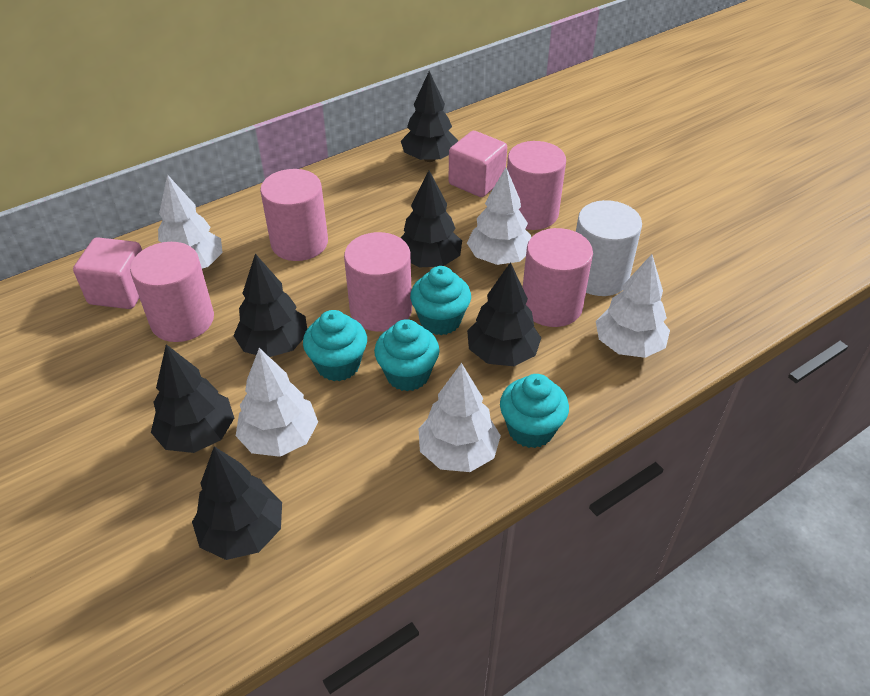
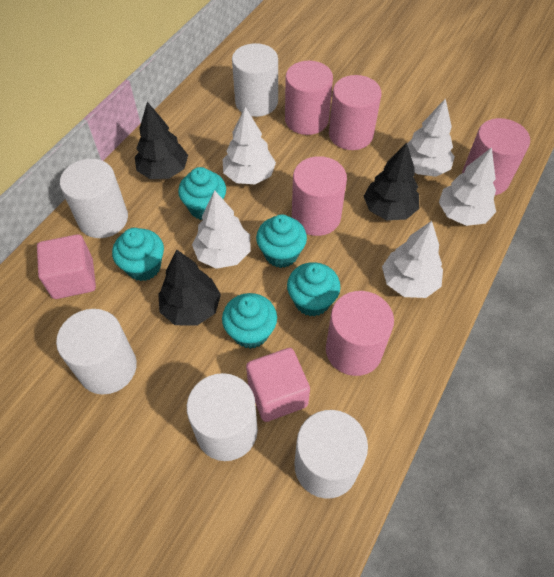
black tree: [151,344,234,453] [192,446,282,560] [233,254,307,357] [401,71,458,162] [401,171,462,267] [467,262,541,366] = 6 -> [135,102,188,179] [158,249,221,326] [364,142,419,220] = 3
turquoise cupcake: [303,310,367,381] [374,319,439,391] [410,266,471,335] [500,374,569,448] = 4 -> [112,228,164,281] [178,167,226,220] [222,293,277,349] [256,214,307,268] [287,262,341,316] = 5
white cylinder: [576,200,642,296] = 1 -> [56,309,137,395] [60,159,128,238] [187,373,258,461] [232,43,278,117] [294,410,368,499] = 5

